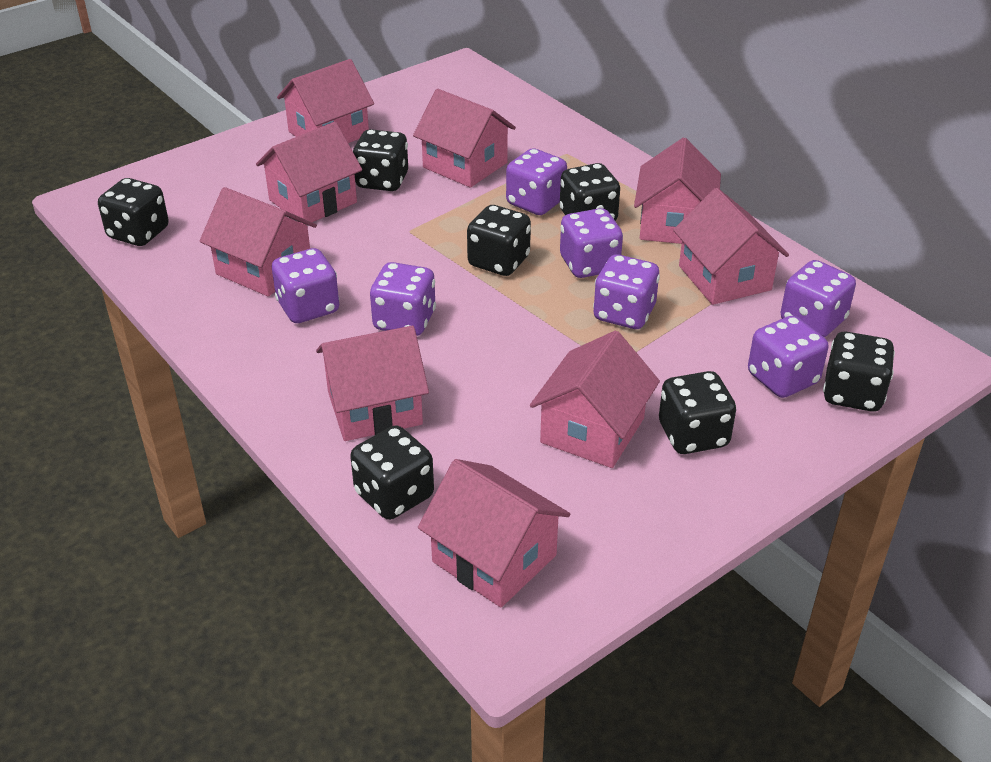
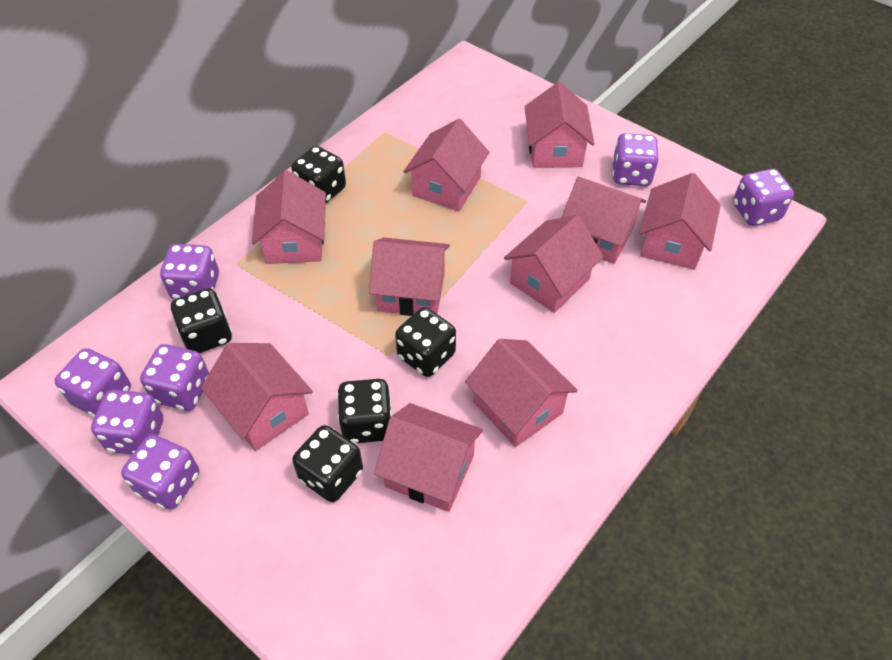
black dice: [98,178,169,246] [350,425,434,520] [353,129,408,191] [467,205,531,276] [560,163,620,221] [659,371,736,454] [823,332,895,412] = 7 -> [171,288,232,353] [291,146,346,203] [292,425,363,502] [337,379,392,443] [395,307,456,377] = 5
pink house: [199,187,317,297] [256,122,362,225] [277,59,374,143] [316,326,429,441] [413,89,516,188] [418,459,570,608] [530,331,660,468] [634,138,721,244] [673,188,789,305] = 9 -> [201,343,313,451] [252,171,326,264] [369,238,450,316] [374,403,483,512] [403,119,489,211] [465,339,578,447] [504,215,604,313] [525,82,594,168] [561,177,646,264] [639,173,721,270] = 10

